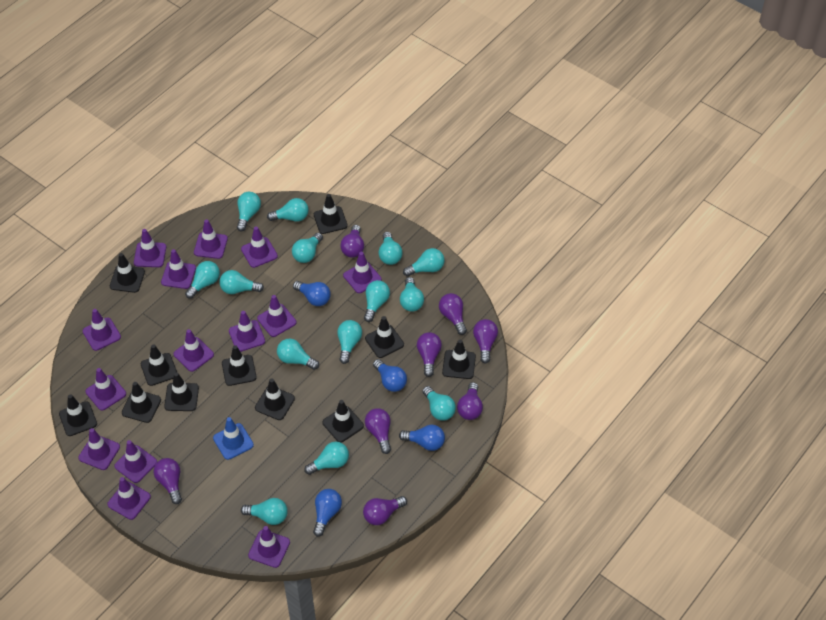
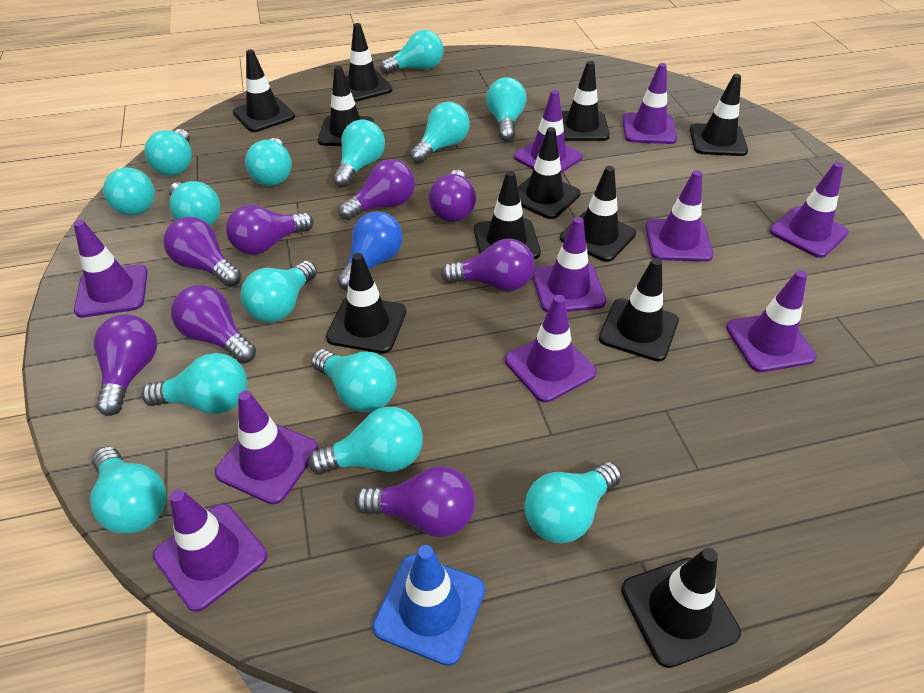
blue light bulb: [293,281,331,306] [313,489,342,537] [373,359,407,392] [399,425,445,451] = 4 -> [337,211,403,290] = 1
purple traffic cone: [78,428,120,470] [83,309,121,351] [85,368,126,411] [107,477,151,520] [114,440,157,483] [134,229,166,267] [161,249,196,289] [174,329,214,372] [194,219,228,259] [229,311,265,352] [241,226,278,268] [248,526,290,568] [257,295,296,337] [343,252,382,293] = 14 -> [74,220,148,317] [153,489,267,612] [215,391,318,504] [505,295,597,402] [514,90,583,173] [532,217,606,312] [622,63,677,144] [646,170,713,262] [726,270,817,372] [770,162,849,258] = 10

